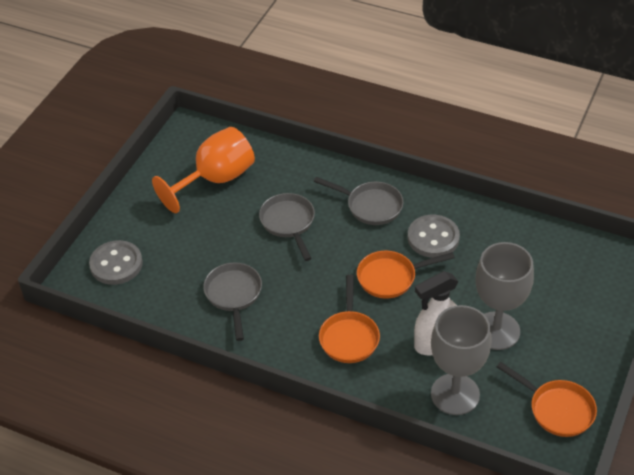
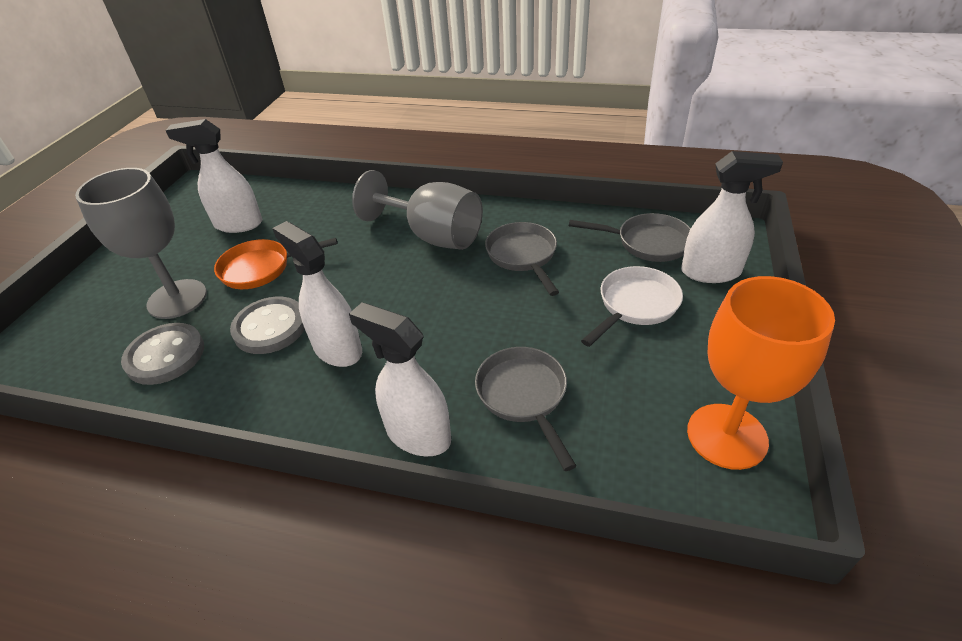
orange pan: [319,275,380,363] [357,251,455,299] [497,362,597,437] = 3 -> [214,238,337,289] = 1
white pan: none = 0 -> [581,266,683,347] = 1
white spray bottle: [414,271,458,355] = 1 -> [165,119,262,233] [272,221,362,367] [349,302,451,456] [681,151,783,283] = 4

